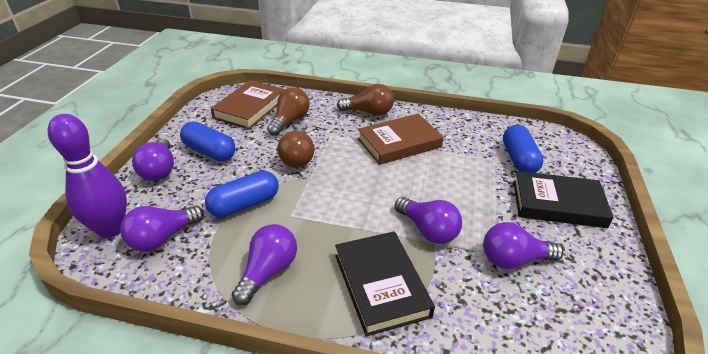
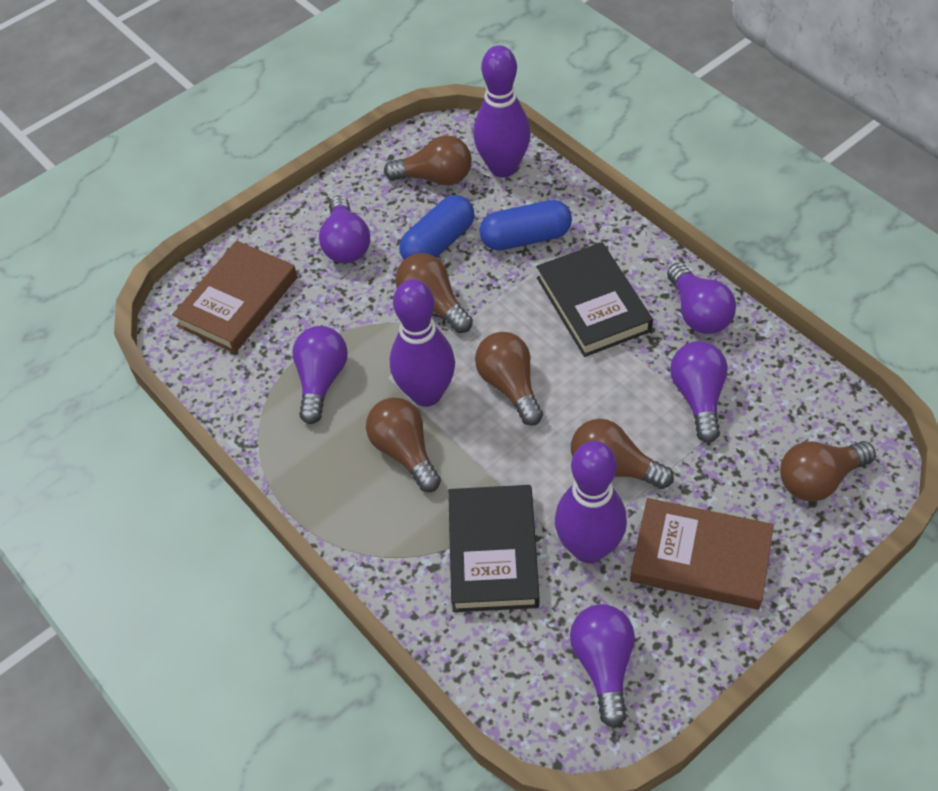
blue capsule: [180,122,235,161] [205,171,278,217] [503,125,543,173] = 3 -> [399,195,474,259] [479,200,572,251] = 2
brown light bulb: [267,87,310,136] [277,128,315,168] [337,84,394,116] = 3 -> [366,398,441,492] [384,135,472,185] [395,253,473,333] [475,332,543,426] [571,419,674,489] [780,441,876,501] = 6
purple bowling pin: [48,114,127,238] = 1 -> [390,279,455,407] [473,45,531,177] [555,441,627,563] = 3

